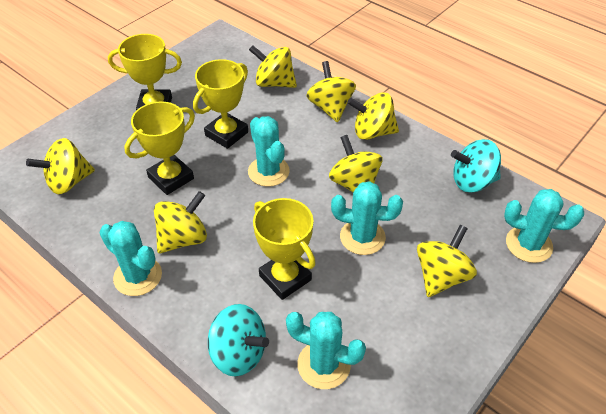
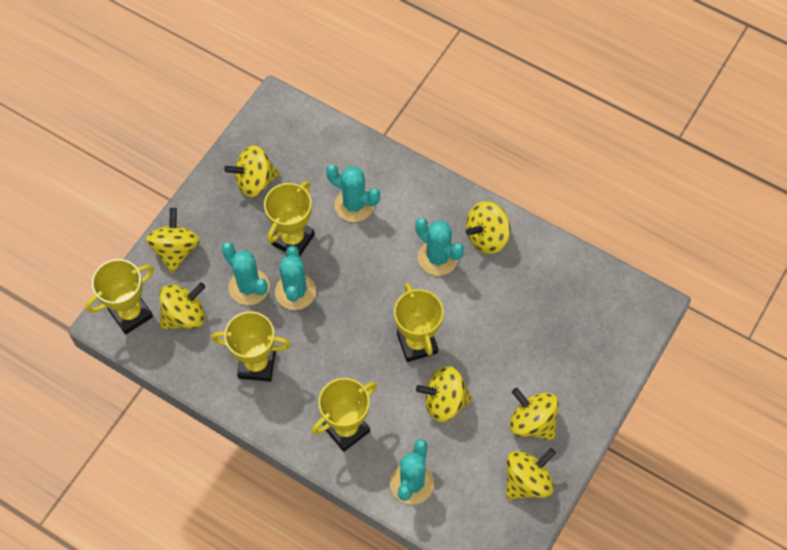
turquoise spinning top: [208,304,269,377] [451,139,501,193] = 2 -> none = 0
yellow trophy: [108,34,182,110] [124,102,195,195] [193,59,248,149] [253,198,316,300] = 4 -> [85,259,154,334] [212,311,291,382] [264,181,315,256] [312,378,377,452] [394,283,443,362] = 5

